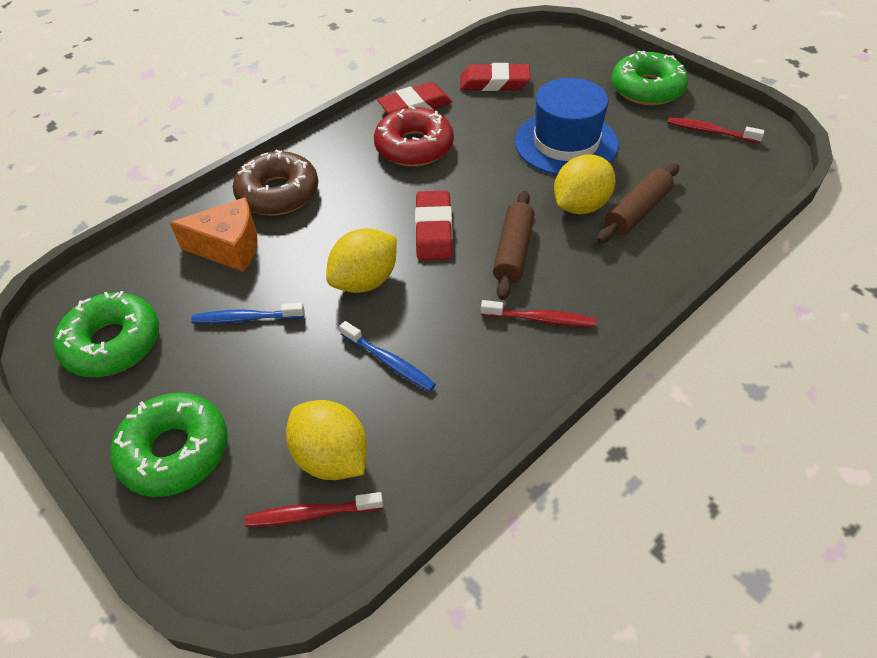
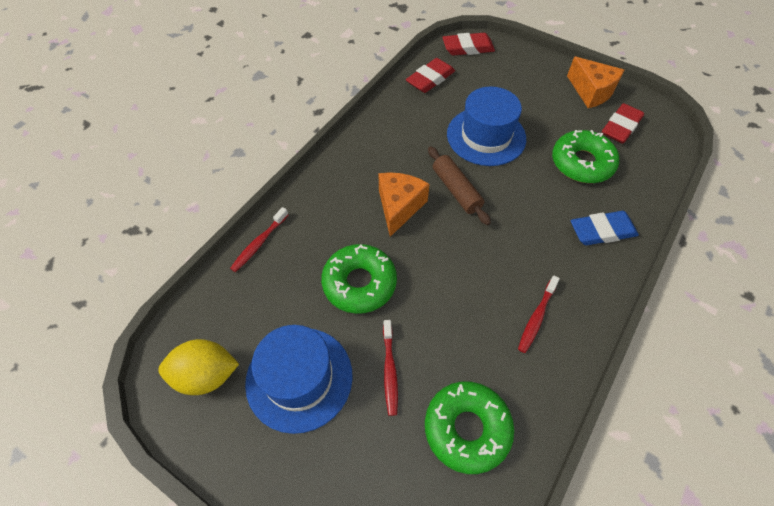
blue eraser: none = 0 -> [571,211,639,245] = 1
blue hat: [515,78,619,175] = 1 -> [245,325,353,434] [447,87,526,166] = 2
blue toothbrush: [191,303,304,324] [339,321,436,391] = 2 -> none = 0
brown donut: [233,150,318,216] = 1 -> none = 0
brown rolling pin: [493,190,534,300] [597,163,679,243] = 2 -> [428,146,491,225] = 1
orange cheese: [170,197,258,272] = 1 -> [379,172,430,237] [567,57,624,108] = 2
red donut: [374,106,454,167] = 1 -> none = 0
yellow lemon: [286,400,367,480] [326,228,397,293] [554,155,616,214] = 3 -> [158,339,239,395] = 1

